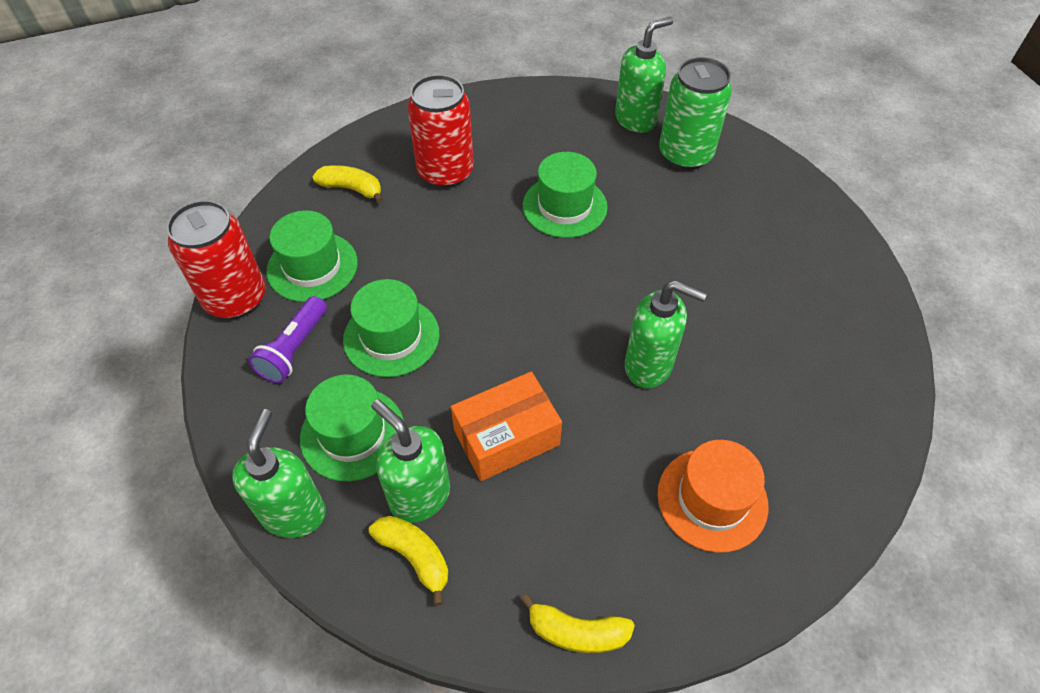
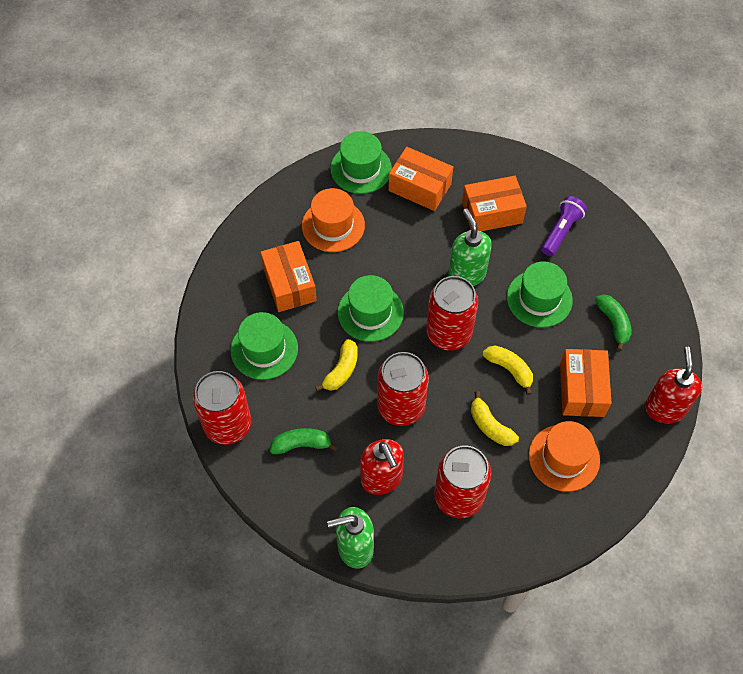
green banana: none = 0 -> [270,428,338,454] [595,295,632,351] = 2
green can: [659,57,732,170] = 1 -> none = 0
green soap dispenser: [232,409,326,538] [371,399,450,523] [615,17,673,133] [625,280,707,388] = 4 -> [327,507,374,569] [449,209,492,286] = 2
orange box: [451,372,562,481] = 1 -> [260,241,317,312] [388,147,453,211] [462,176,527,231] [560,349,612,417] = 4
orange hat: [657,440,769,553] = 1 -> [302,188,365,252] [529,421,600,492] = 2
red can: [167,200,266,319] [407,74,474,189] = 2 -> [193,371,252,445] [377,352,429,426] [426,276,478,351] [434,445,492,518] = 4
red soap dispenser: none = 0 -> [360,439,404,495] [645,347,702,423] = 2

